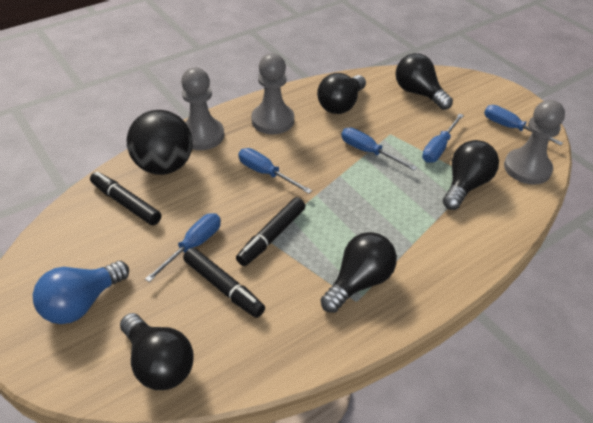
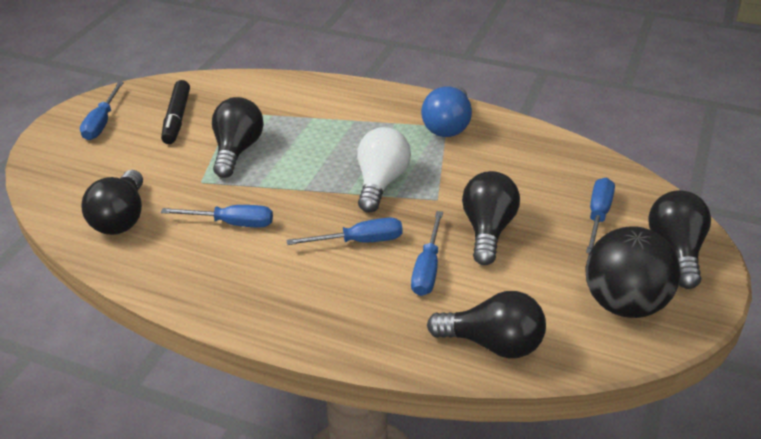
black marker: [90,172,161,225] [183,248,265,318] [236,197,306,266] = 3 -> [161,80,190,144] = 1
grey pawn: [181,68,224,150] [251,53,294,134] [504,100,565,185] = 3 -> none = 0
white light bulb: none = 0 -> [357,127,411,213] = 1

